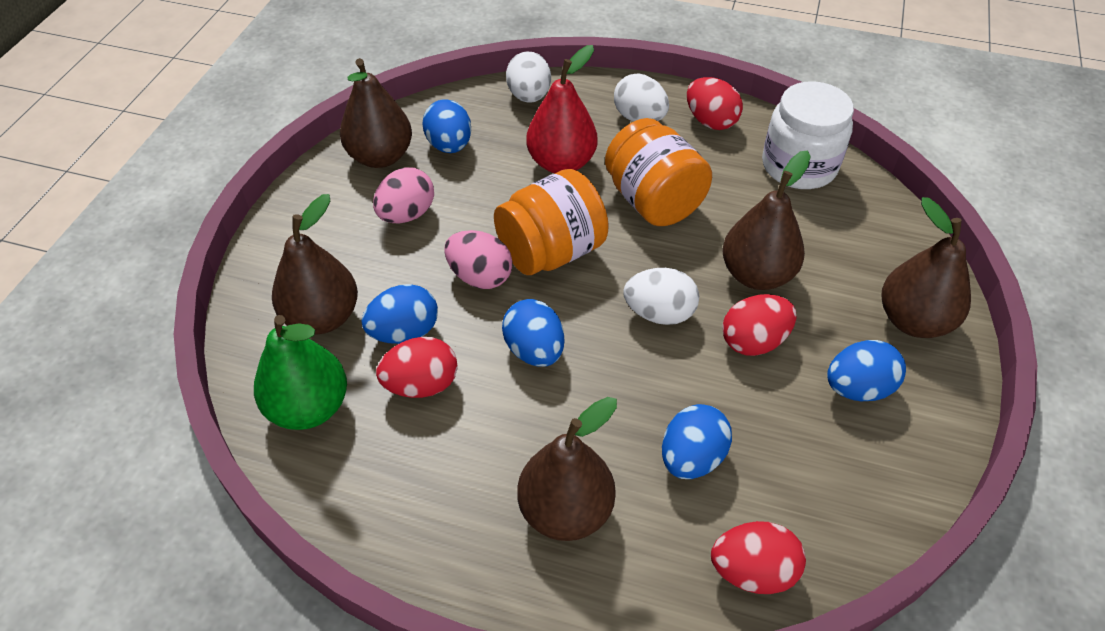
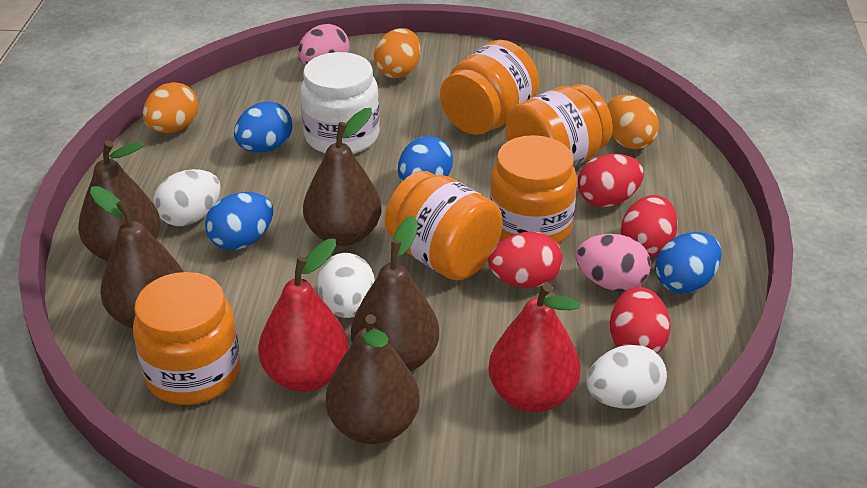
blue egg: [361,284,438,344] [422,99,471,153] [502,299,564,367] [662,404,732,479] [827,340,906,401] = 5 -> [205,192,273,250] [234,101,292,152] [398,136,453,181] [655,232,722,294] = 4
green pear: [254,315,347,430] = 1 -> none = 0
orange egg: none = 0 -> [143,82,199,133] [374,28,421,79] [607,95,659,149] = 3
orange jar: [494,169,609,275] [605,118,712,226] = 2 -> [133,272,241,405] [385,171,503,281] [440,40,539,135] [489,135,577,244] [506,84,613,167] = 5
red pear: [526,45,597,173] = 1 -> [258,239,349,392] [488,283,580,412] = 2

